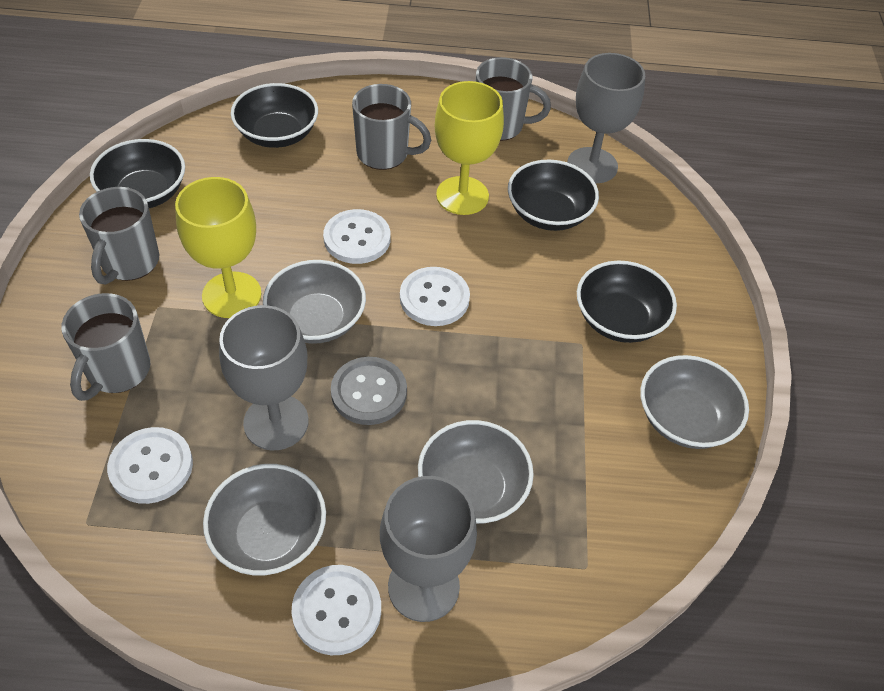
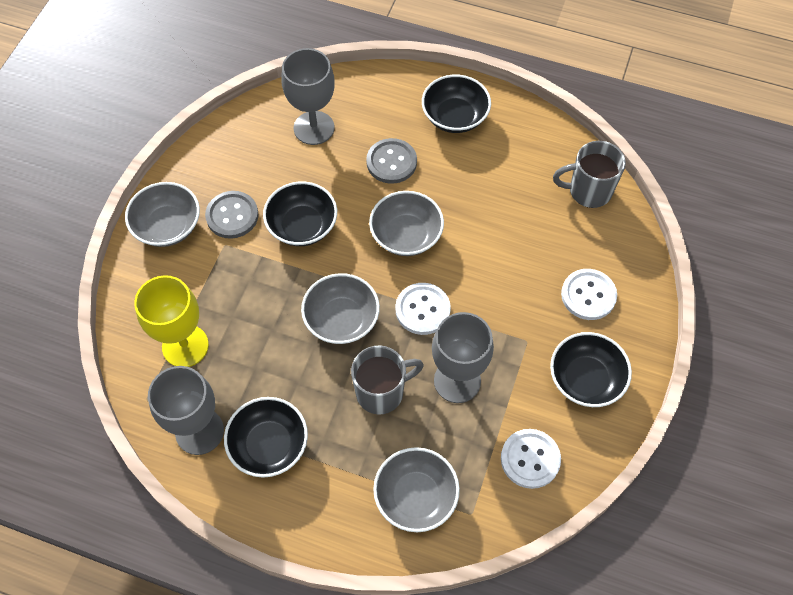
grey button: [331,357,407,425] = 1 -> [205,191,259,239] [366,138,417,184] = 2
grey mug: [62,293,150,401] [79,187,159,285] [352,84,431,170] [476,57,551,141] = 4 -> [351,345,424,415] [553,141,626,208] = 2
white button: [107,427,193,504] [292,565,381,655] [323,209,391,264] [400,267,470,326] = 4 -> [396,283,451,335] [501,429,561,489] [561,269,617,320] = 3
yellow goblet: [175,177,262,318] [435,81,504,215] = 2 -> [134,275,209,367] = 1

